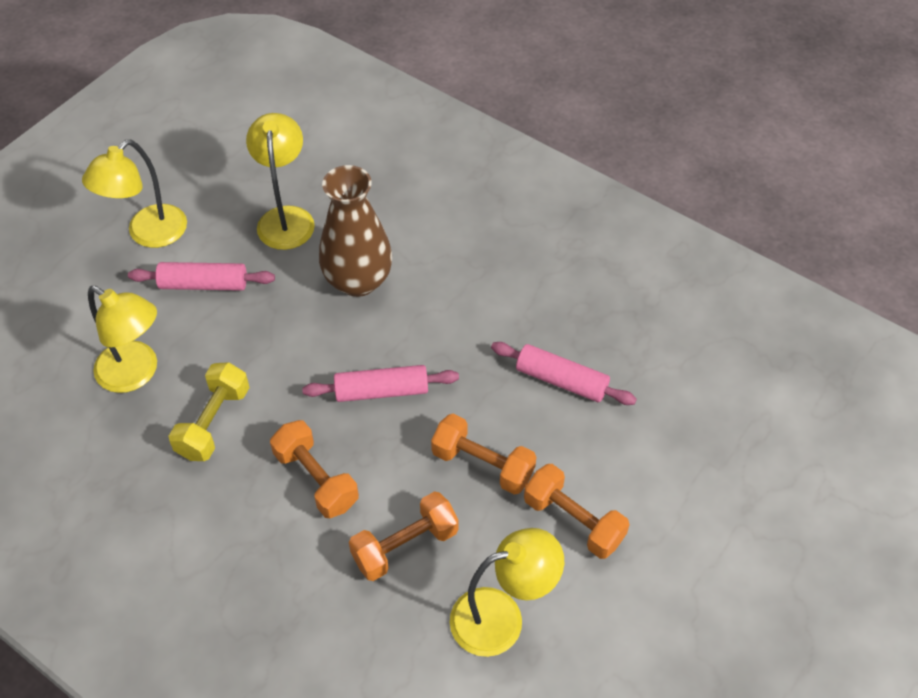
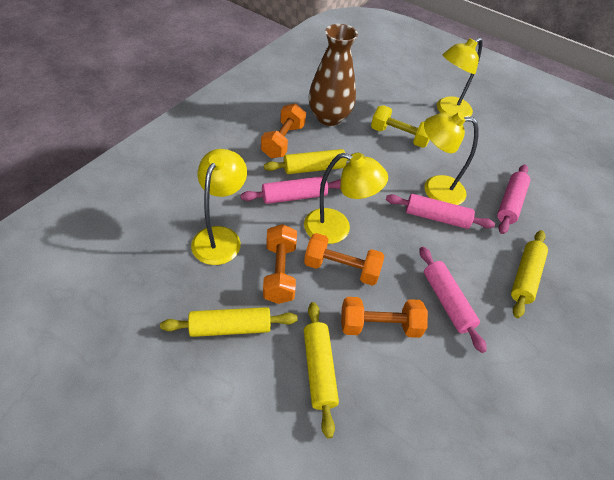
pink rolling pin: [128,262,275,291] [302,365,459,402] [491,342,637,405] = 3 -> [240,176,341,204] [386,194,495,229] [420,247,487,353] [497,164,530,234] = 4
yellow rolling pin: none = 0 -> [160,307,298,337] [264,149,365,174] [304,302,339,438] [511,230,548,318] = 4

